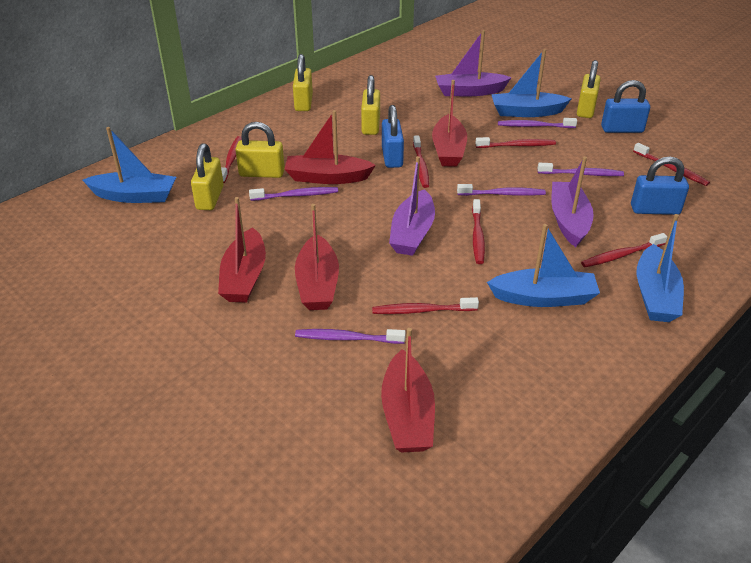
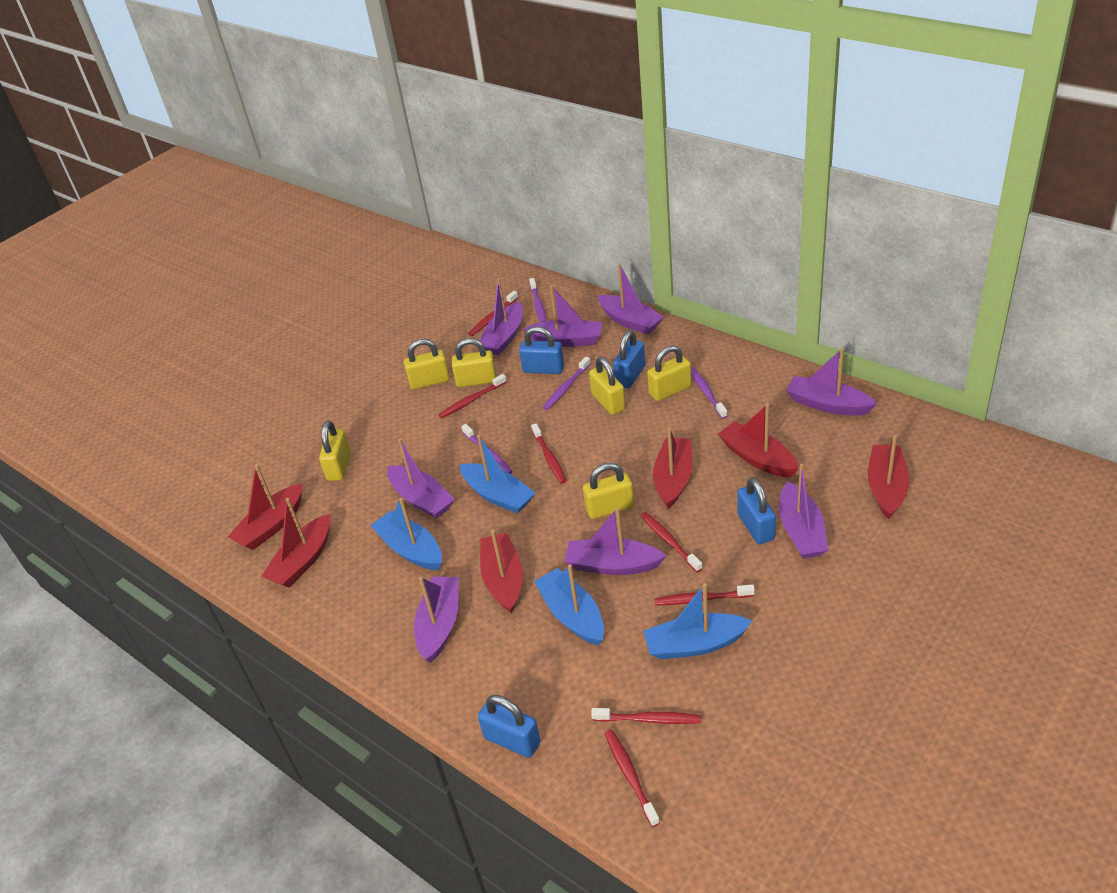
blue padlock: [382,105,404,168] [601,80,650,133] [631,157,689,215] = 3 -> [478,695,541,758] [519,326,564,374] [613,330,645,388] [737,477,776,544] = 4
purple boat: [389,156,435,256] [435,30,512,96] [551,156,594,247] = 3 -> [387,439,455,519] [414,577,459,663] [480,278,523,355] [524,285,603,347] [565,507,666,575] [598,263,664,335] [779,464,829,559] [786,348,877,416] = 8
purple toothbrush: [249,187,338,201] [295,329,406,344] [457,184,546,196] [498,118,577,128] [538,163,624,176] = 5 -> [461,424,513,474] [529,278,547,323] [543,356,591,410] [691,367,727,419] = 4
red boat: [218,197,266,303] [284,110,376,184] [295,204,339,310] [381,328,435,453] [432,80,467,167] = 5 -> [227,464,303,550] [261,498,330,588] [480,530,523,613] [653,428,693,509] [718,404,799,478] [868,435,909,519] = 6
yellow padlock: [191,143,224,210] [235,122,285,178] [293,54,313,111] [361,75,380,135] [577,60,601,118] = 5 -> [319,420,351,481] [404,339,450,389] [452,338,497,387] [583,463,634,519] [589,357,625,415] [647,345,692,401] = 6

